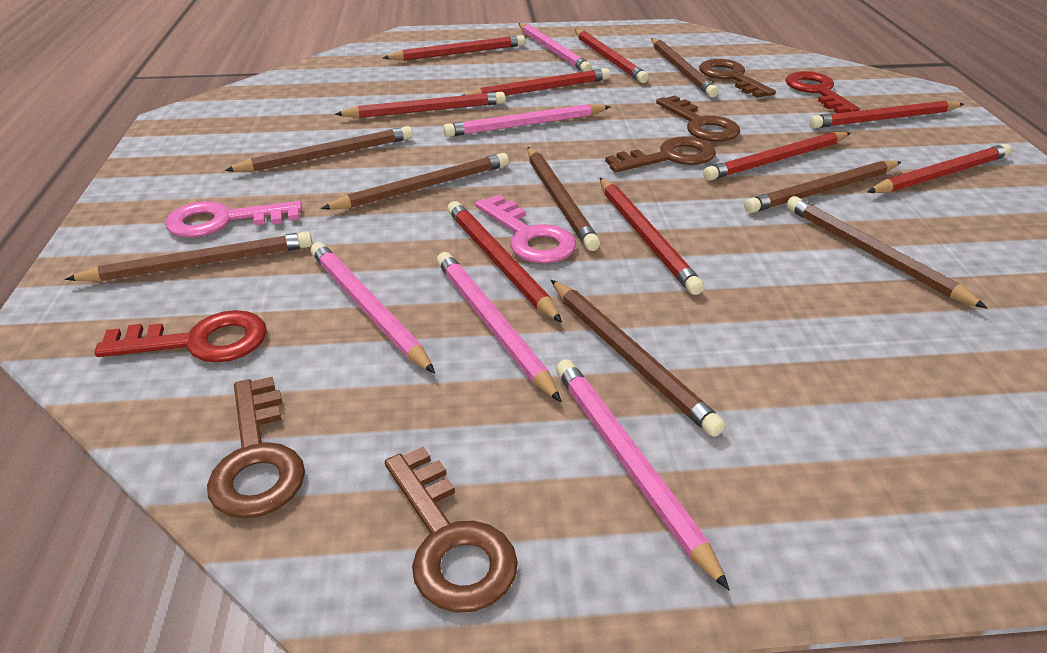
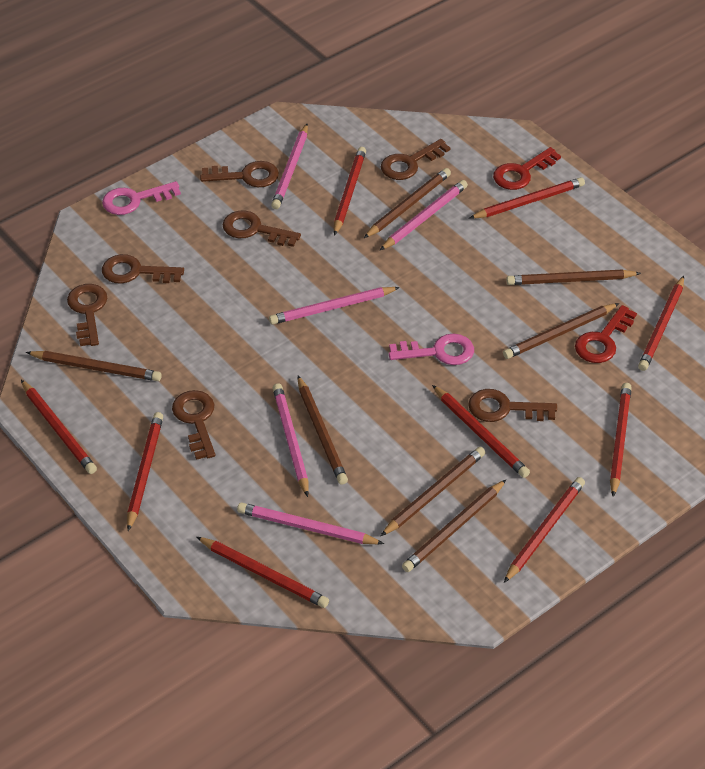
brown key: [207,377,305,518] [385,447,518,613] [605,136,716,172] [656,95,740,142] [699,59,776,98] = 5 -> [67,284,107,346] [102,254,184,284] [172,390,215,460] [200,161,279,187] [223,210,301,247] [381,139,450,180] [468,389,557,422] = 7
brown pencil: [65,231,313,282] [225,126,413,172] [321,153,509,210] [528,147,600,251] [551,280,726,437] [651,38,719,97] [744,161,901,213] [786,196,987,309] = 8 -> [26,351,162,381] [298,376,348,485] [364,168,451,238] [381,447,486,536] [402,479,507,572] [503,303,619,359] [506,269,641,285] = 7

